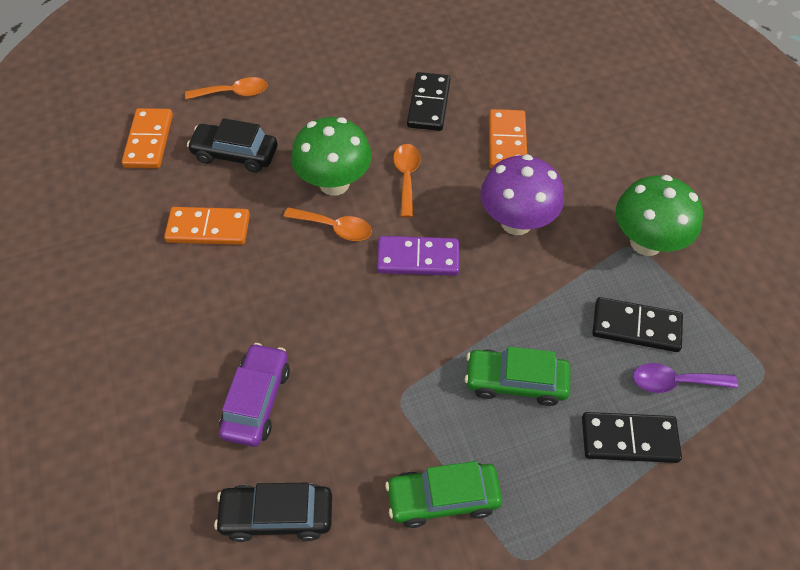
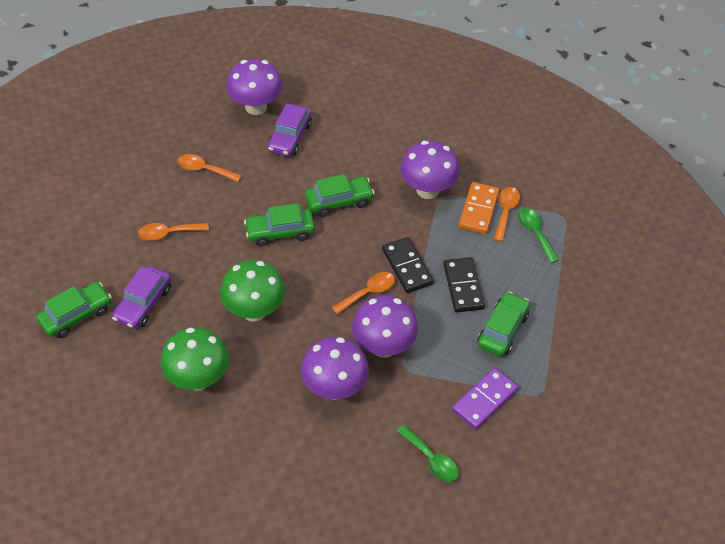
black car: [187,118,278,173] [214,483,332,542] = 2 -> none = 0
black domino: [407,72,451,131] [582,412,682,463] [592,297,683,352] = 3 -> [382,237,434,293] [443,257,485,313] = 2
green car: [385,461,502,528] [465,347,571,406] = 2 -> [37,282,112,338] [244,203,315,246] [305,174,375,217] [478,291,530,357] = 4
green spoon: none = 0 -> [397,425,459,482] [518,208,559,263] = 2
orange domino: [122,108,173,168] [164,207,250,245] [489,109,527,169] = 3 -> [459,182,499,234] = 1
orange spoon: [185,77,268,100] [284,207,372,241] [393,144,421,218] = 3 -> [138,223,209,241] [178,154,242,182] [332,272,395,315] [494,187,520,242] = 4
purple car: [219,343,290,447] = 1 -> [112,266,171,329] [268,103,312,157] = 2
purple mushroom: [481,154,564,235] = 1 -> [226,59,283,115] [301,337,369,400] [352,296,418,358] [400,141,460,199] = 4
purple spoon: [633,363,738,393] = 1 -> none = 0

